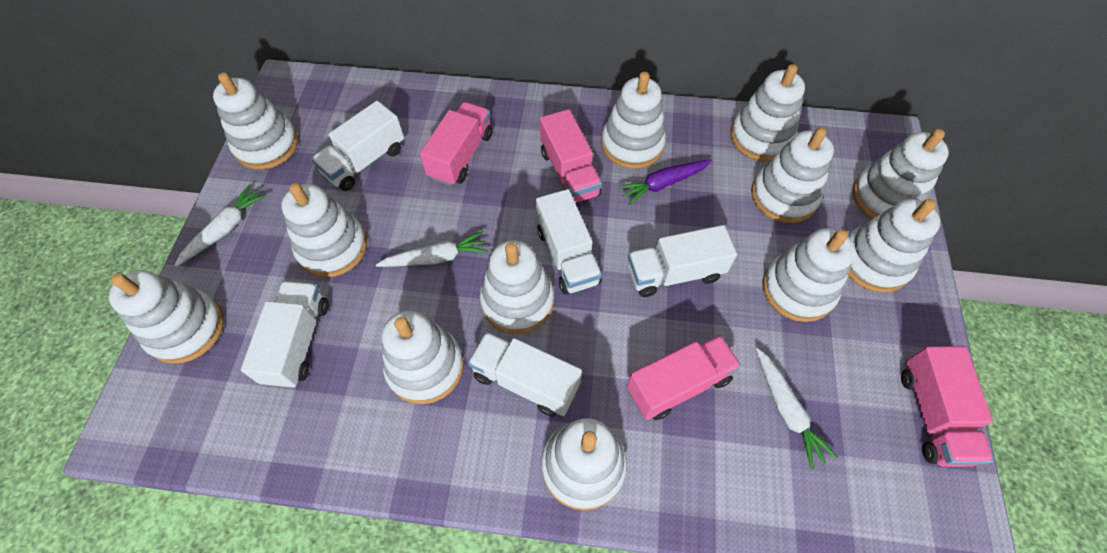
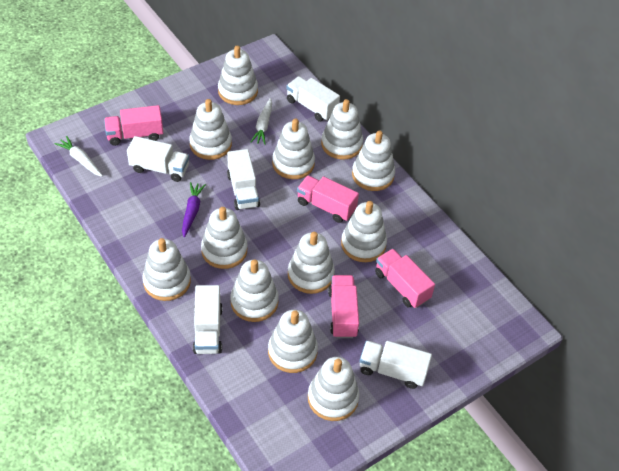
white carrot: [174,185,266,267] [376,231,488,267] [756,348,838,469] = 3 -> [55,136,103,177] [251,98,272,145] = 2

